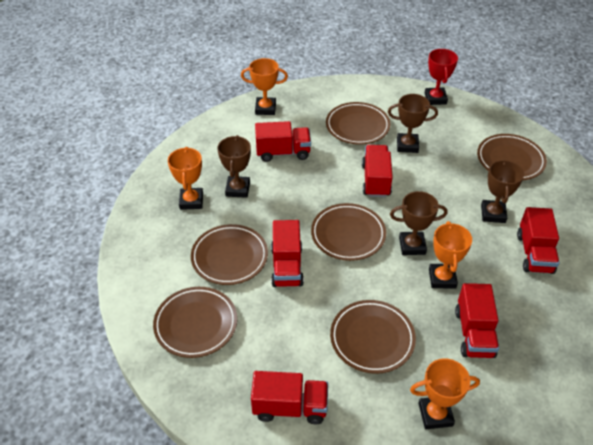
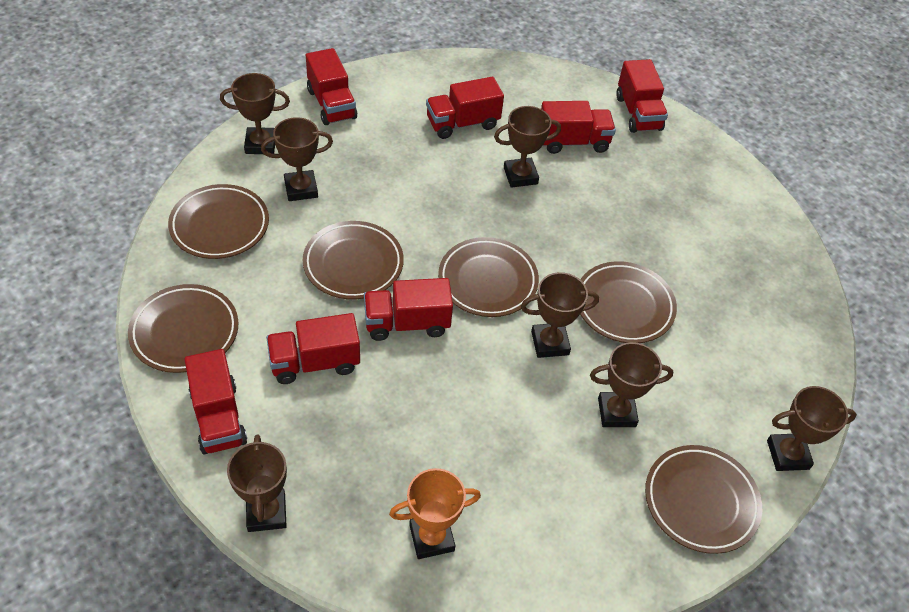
brown trophy: [217,135,251,198] [388,94,438,153] [390,191,448,255] [481,159,524,223] = 4 -> [220,73,290,154] [227,434,287,532] [261,117,333,201] [494,106,561,188] [521,272,599,358] [590,342,673,427] [767,386,857,471] = 7
orange trophy: [168,147,203,210] [241,58,288,115] [410,359,480,429] [429,221,472,289] = 4 -> [389,468,481,559] = 1
red trophy: [425,49,458,105] = 1 -> none = 0
red truck: [251,371,328,424] [255,121,311,162] [271,220,304,287] [362,145,393,197] [455,283,499,358] [517,207,560,274] = 6 -> [184,349,247,454] [266,313,360,384] [306,48,357,125] [364,278,453,341] [426,77,504,139] [541,101,616,154] [616,59,668,133] = 7

